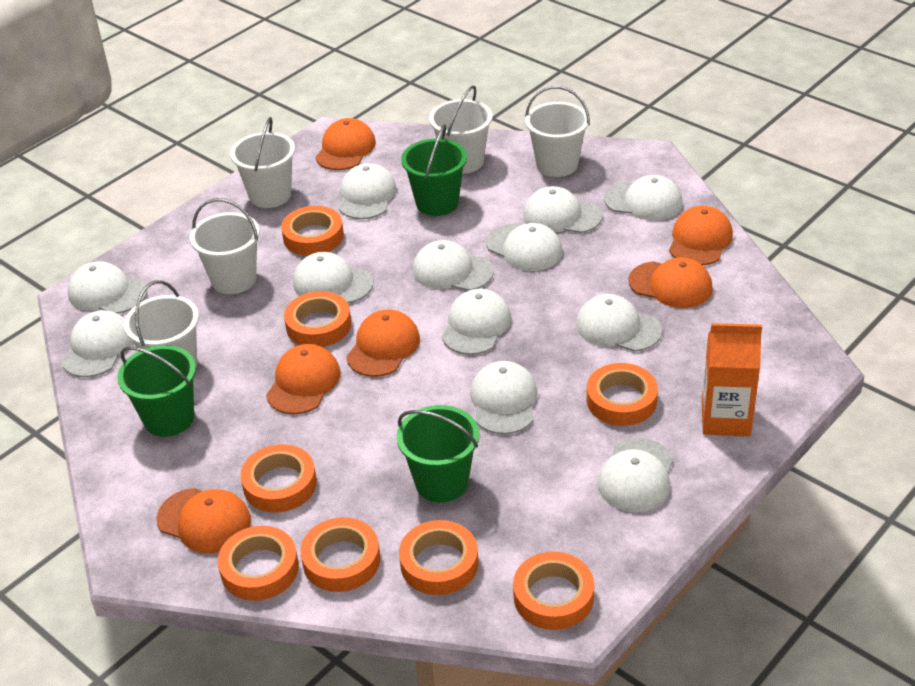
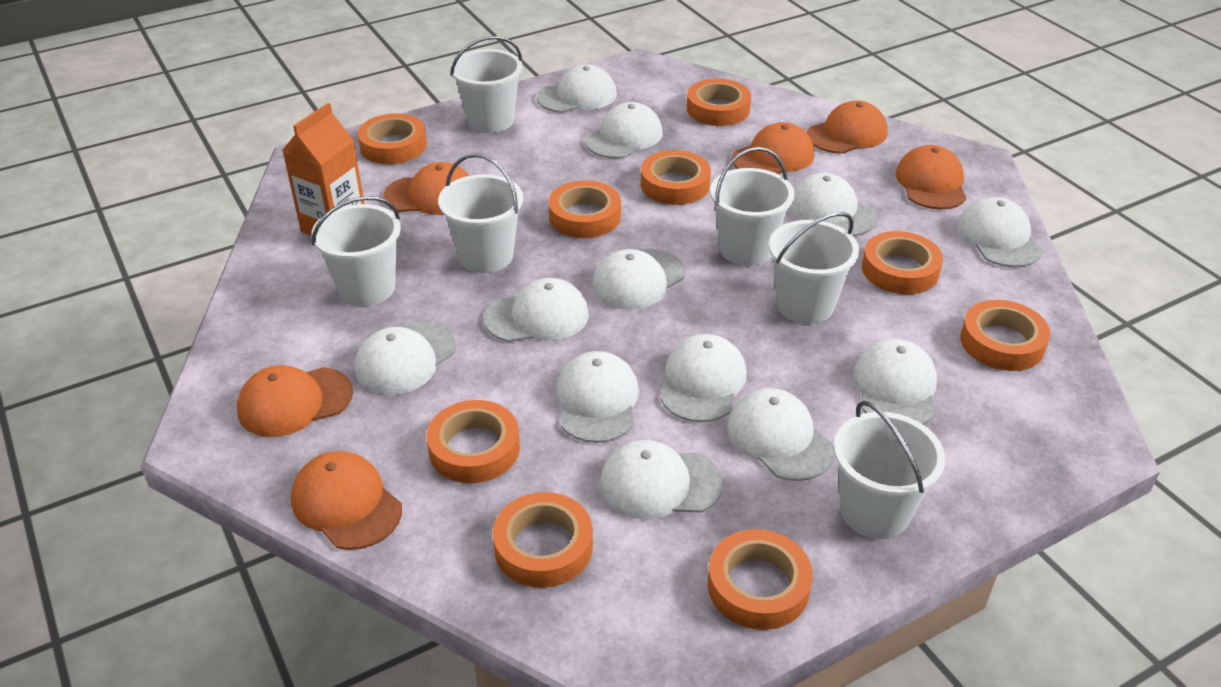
green bucket: [117,345,196,437] [397,405,479,503] [401,124,467,216] = 3 -> none = 0
orange tape: [218,526,299,601] [240,444,317,513] [281,206,344,256] [284,291,351,347] [300,517,380,592] [399,520,479,595] [513,552,594,630] [587,363,658,426] = 8 -> [358,113,427,164] [427,400,520,483] [493,492,593,588] [548,180,621,238] [641,150,711,205] [687,79,751,126] [708,529,813,630] [862,231,943,294] [960,300,1051,371] = 9
white bucket: [124,280,199,367] [190,198,260,294] [230,117,295,208] [429,86,493,174] [525,86,590,177] = 5 -> [312,196,401,306] [438,153,523,273] [450,36,523,133] [710,147,795,266] [769,212,859,324] [834,400,945,539] = 6

